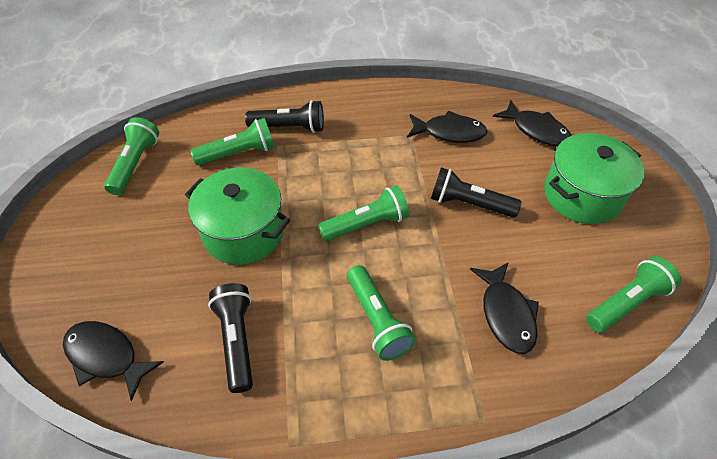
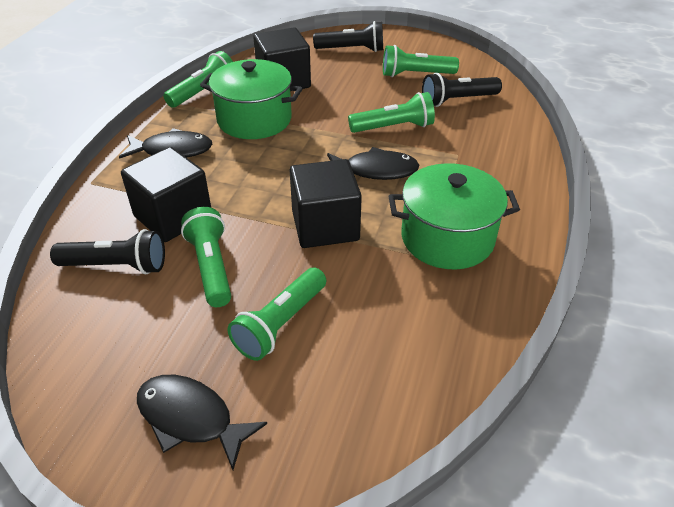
black cube: none = 0 -> [121,147,211,242] [253,27,311,89] [290,159,362,248] = 3
black fish: [63,321,164,401] [407,110,487,143] [470,262,539,354] [493,100,571,146] = 4 -> [119,128,212,159] [137,375,267,470] [327,147,419,180] = 3

